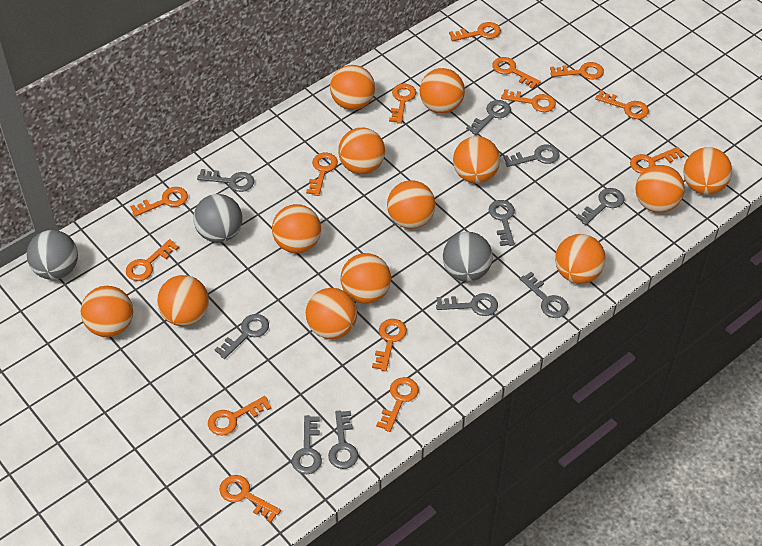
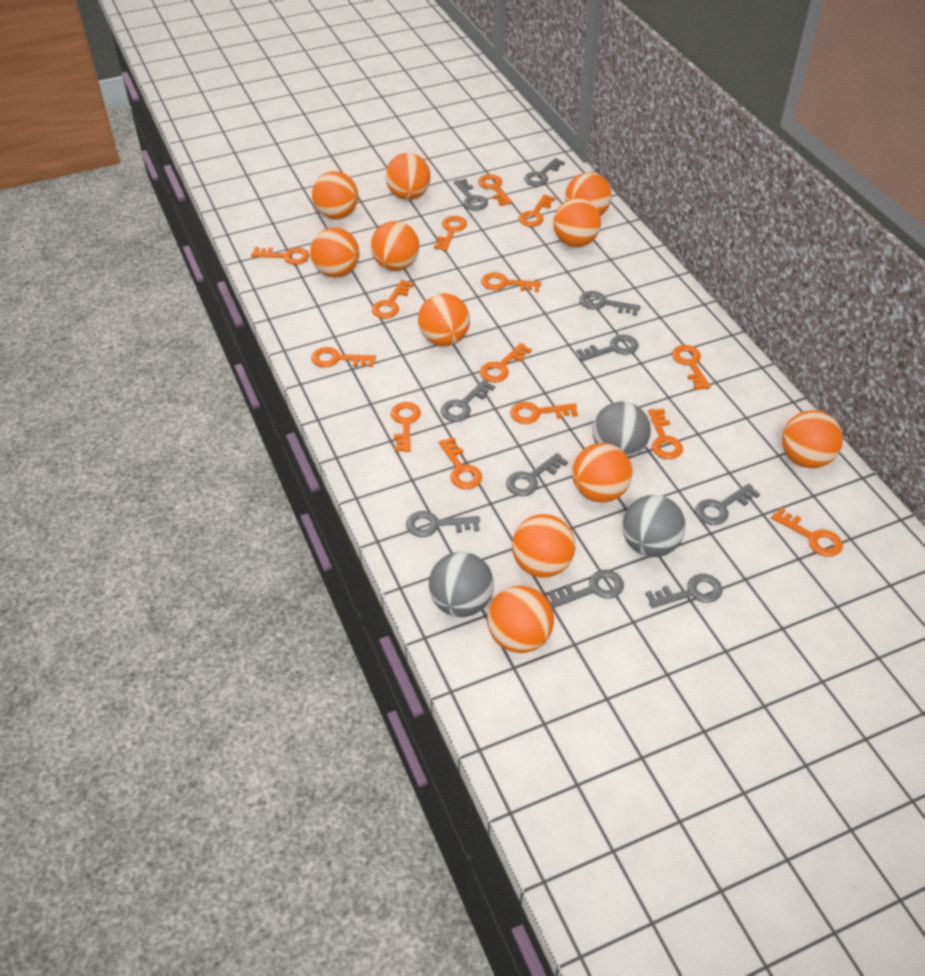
orange ball: [81,286,133,337] [157,275,209,326] [272,204,321,253] [306,288,357,339] [330,65,375,110] [338,128,385,174] [340,253,391,304] [387,180,435,229] [420,68,465,113] [453,136,500,183] [555,234,606,284] [636,165,685,213] [683,147,732,195] = 13 -> [310,228,359,277] [312,171,358,219] [371,221,419,271] [385,153,431,200] [418,293,470,346] [487,586,554,653] [512,514,575,578] [553,198,601,247] [565,172,612,216] [572,443,632,503] [782,410,843,468] = 11

